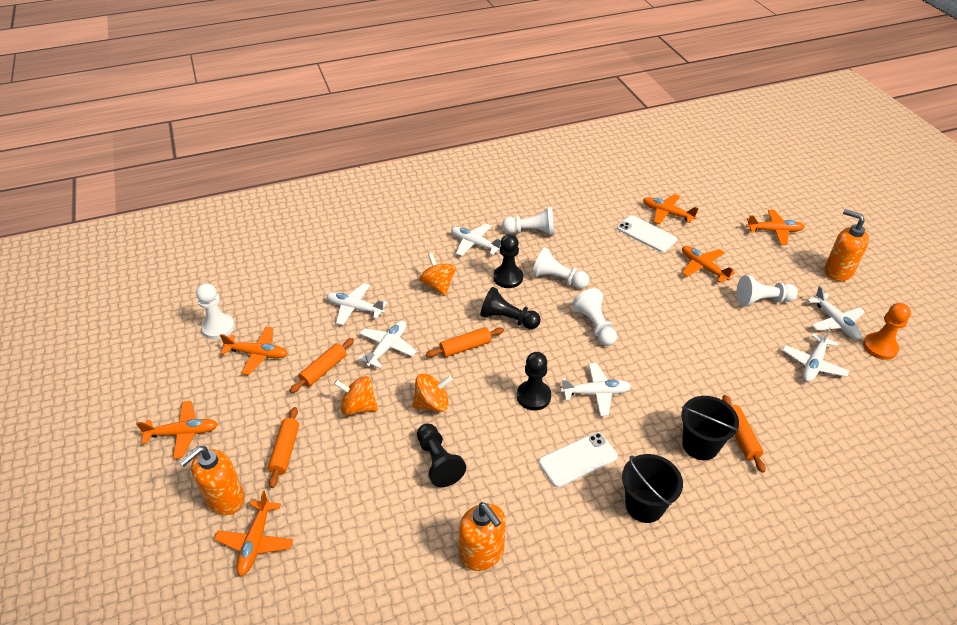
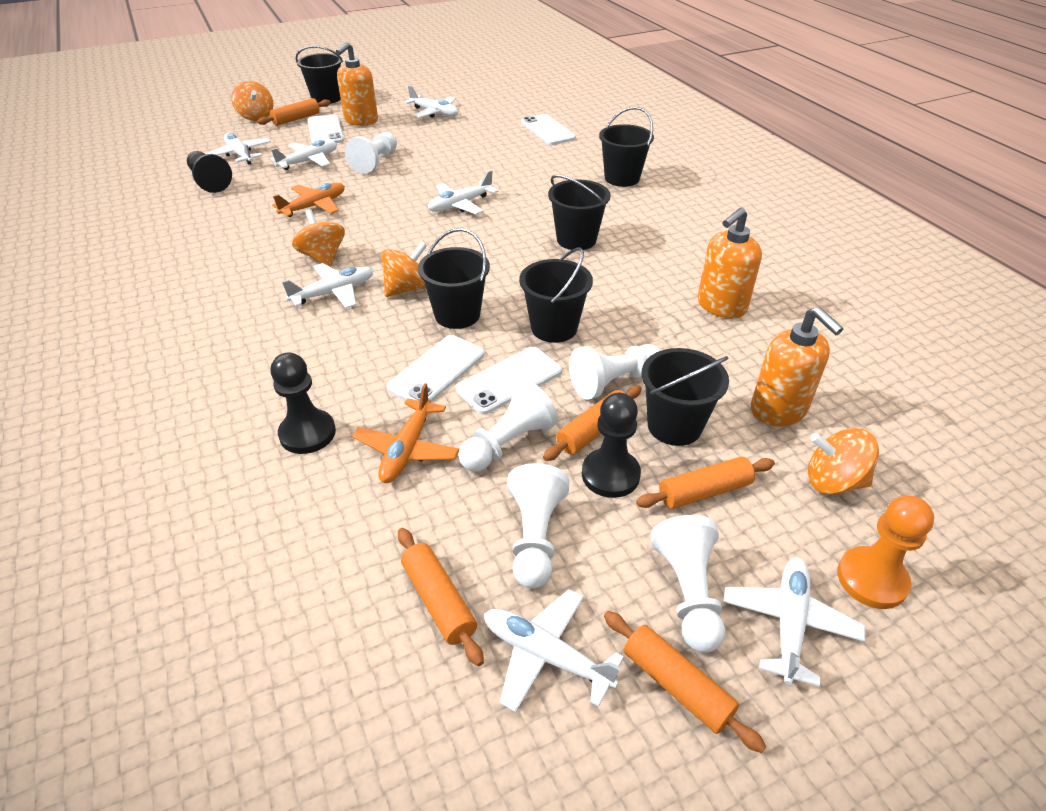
black bucket: [622,454,683,523] [681,396,739,460] = 2 -> [296,46,343,104] [418,228,490,329] [519,248,593,343] [548,175,611,250] [599,107,654,187] [642,348,729,446] = 6
black pawn: [417,424,466,487] [480,287,541,329] [493,234,523,288] [517,352,551,410] = 4 -> [187,151,232,193] [271,352,336,454] [582,393,641,498] = 3
orange plane: [136,401,218,459] [214,491,293,576] [220,327,288,375] [643,194,698,224] [682,246,735,283] [746,210,805,245] = 6 -> [272,183,345,217] [352,383,459,483] = 2
orange rolling pin: [268,407,299,488] [290,338,354,393] [426,327,504,357] [722,395,765,473] = 4 -> [257,98,331,126] [398,528,484,666] [543,386,642,461] [604,611,766,753] [636,457,775,509] = 5
orange spinning top: [334,376,378,416] [412,373,453,412] [419,253,456,296] = 3 -> [231,81,273,121] [292,209,345,267] [381,242,427,297] [808,428,879,495] = 4
white phone: [539,432,618,487] [617,215,677,252] = 2 -> [308,114,344,144] [387,335,485,403] [456,347,562,414] [521,114,576,145] = 4
white plane: [327,283,387,325] [358,321,417,368] [451,223,501,256] [561,363,631,416] [783,327,850,382] [807,286,865,339] = 6 -> [205,133,271,165] [271,140,337,170] [282,263,373,308] [404,86,458,118] [428,170,498,214] [484,589,624,712] [723,557,865,687] = 7

